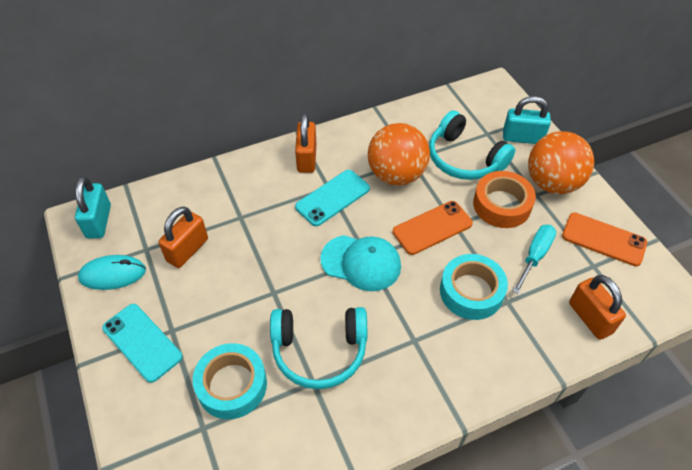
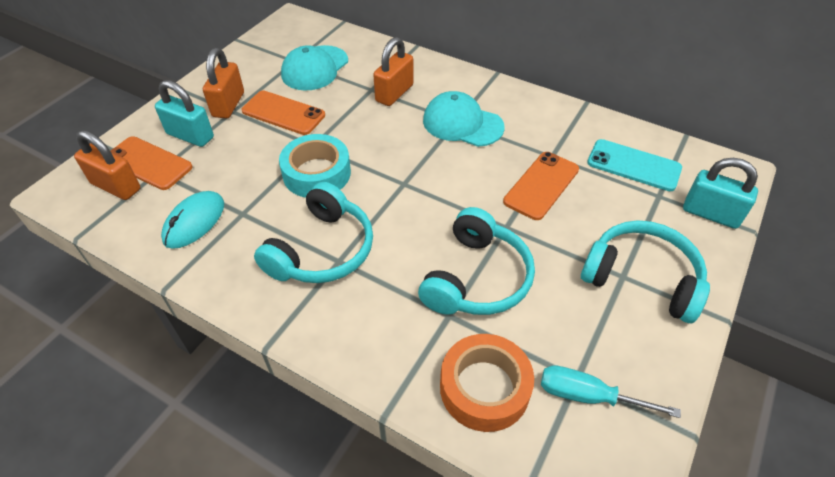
orange ball: [368,123,430,186] [528,131,594,194] = 2 -> none = 0
orange phone: [393,201,473,255] [562,213,647,266] = 2 -> [110,136,193,190] [241,91,325,135] [503,152,579,220] = 3
turquoise cap: [320,235,401,291] = 1 -> [281,45,348,91] [423,91,505,147] = 2
turquoise headphones: [270,307,367,389] [429,110,515,180] = 2 -> [254,182,373,283] [418,207,535,315] [581,220,710,323] = 3
turquoise phone: [102,304,183,383] [295,170,370,226] = 2 -> [587,139,682,191] = 1
turquoise tape: [193,343,267,419] [440,254,508,320] = 2 -> [279,134,351,198] = 1

